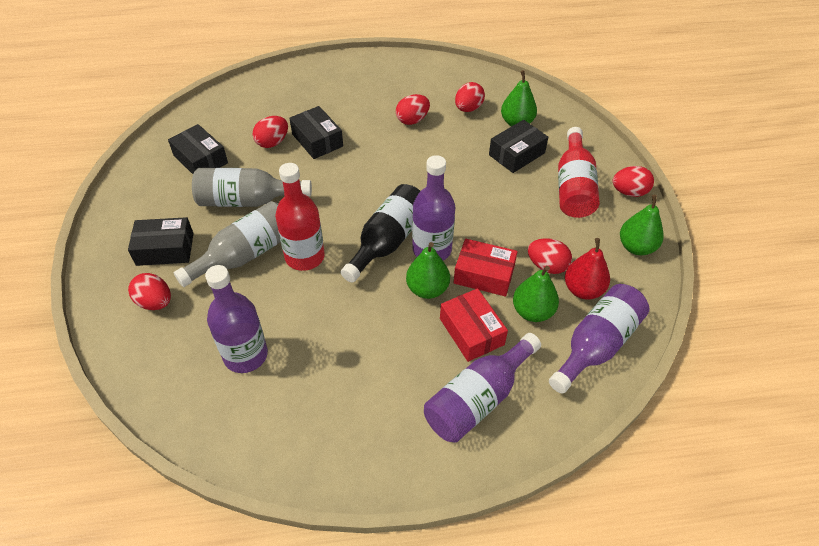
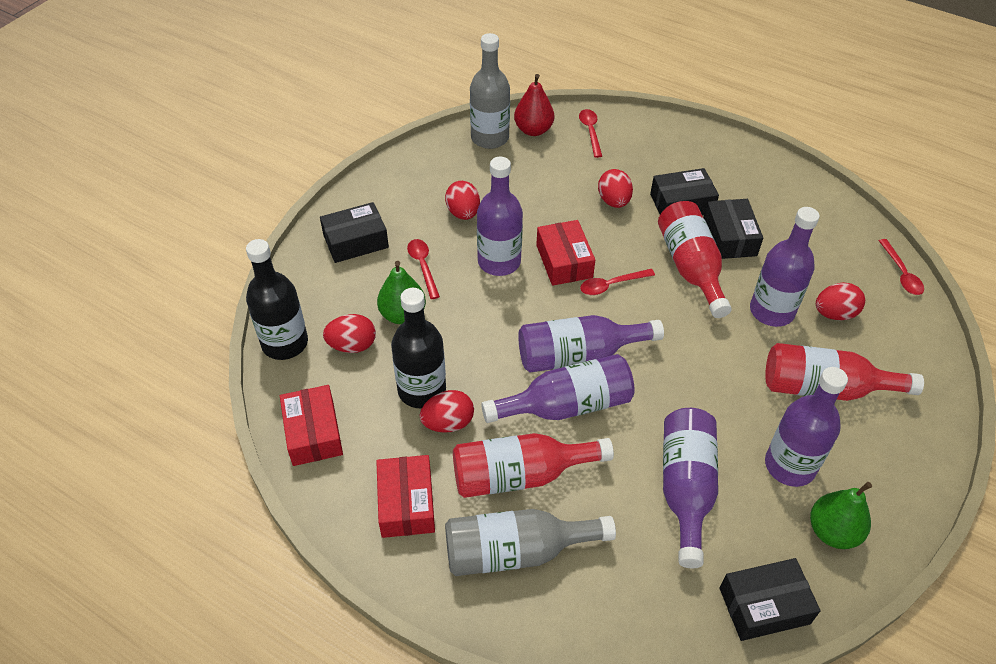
black bottle: [341,184,420,283] = 1 -> [246,239,308,360] [391,288,446,408] = 2
green pear: [406,242,450,299] [501,70,537,127] [513,266,559,322] [620,194,664,255] = 4 -> [377,261,426,324] [810,482,872,549] = 2
purple bottle: [205,265,268,373] [412,155,455,260] [424,333,541,443] [549,284,649,394] = 4 -> [477,157,523,276] [481,354,635,423] [518,315,664,373] [663,408,718,568] [750,207,820,327] [765,367,848,487] = 6
red bottle: [275,163,325,271] [558,127,599,218] = 2 -> [453,433,614,498] [658,201,732,318] [765,343,924,401] = 3
red box: [440,288,508,362] [454,239,518,296] = 2 -> [280,385,343,466] [376,455,435,538] [536,220,595,286] = 3
red egg: [128,273,171,310] [253,116,288,148] [396,94,430,125] [455,82,485,112] [528,238,572,274] [613,166,654,197] = 6 -> [323,314,376,353] [420,390,474,433] [445,181,480,220] [598,169,633,208] [816,282,865,321] = 5
red spoon: none = 0 -> [407,239,440,299] [579,109,602,158] [580,269,655,295] [879,239,924,295] = 4

